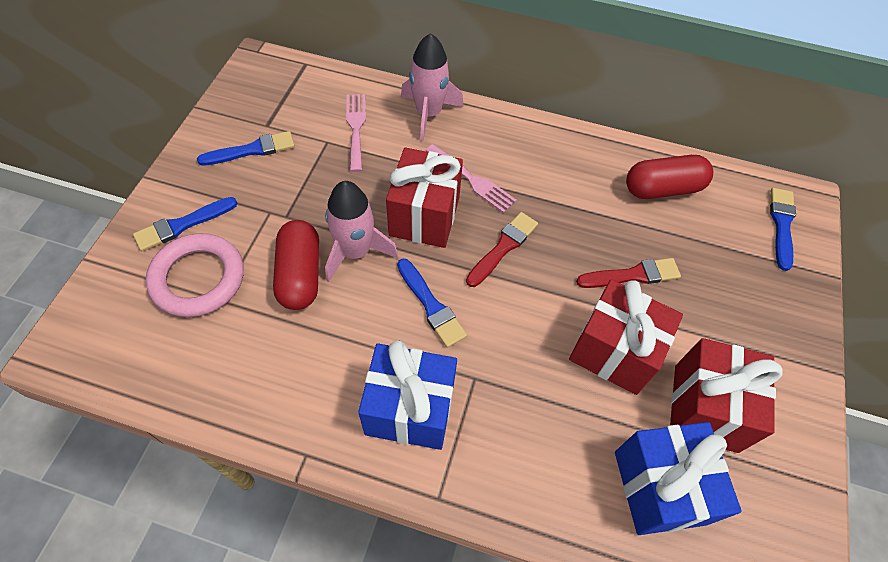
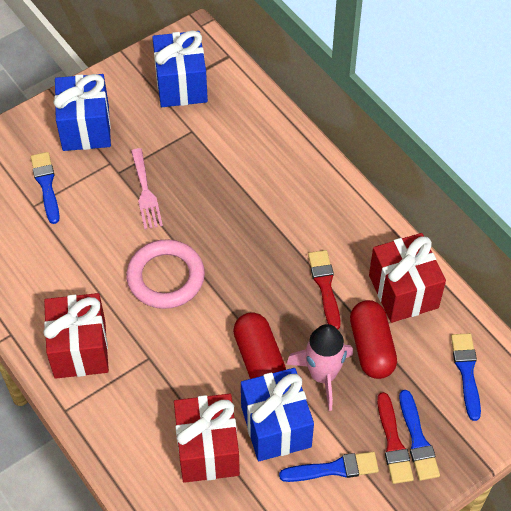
blue gift: [358,341,457,450] [615,422,742,535] = 2 -> [53,74,111,151] [152,30,208,107] [241,368,314,461] = 3
pink fork: [346,94,366,172] [426,144,517,213] = 2 -> [131,148,163,229] = 1
pink rocket: [325,181,398,282] [401,33,464,141] = 2 -> [286,324,353,411] = 1

